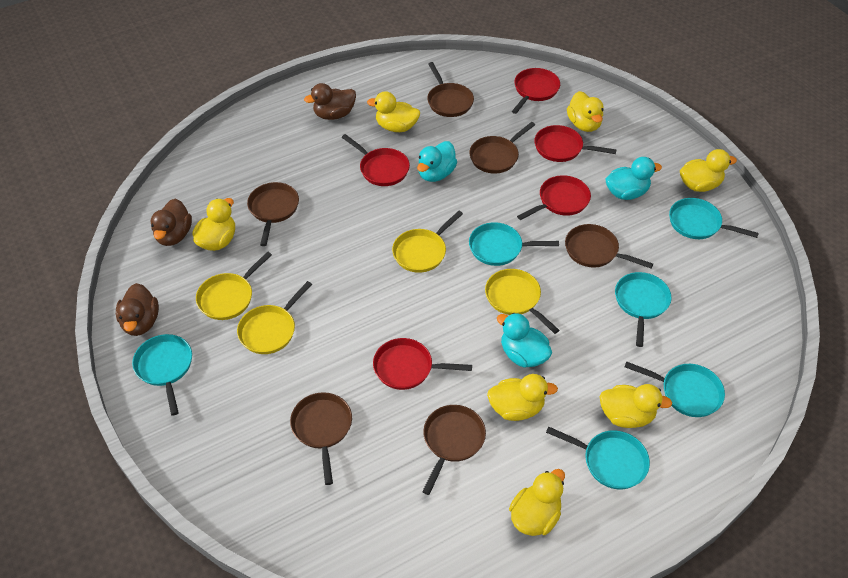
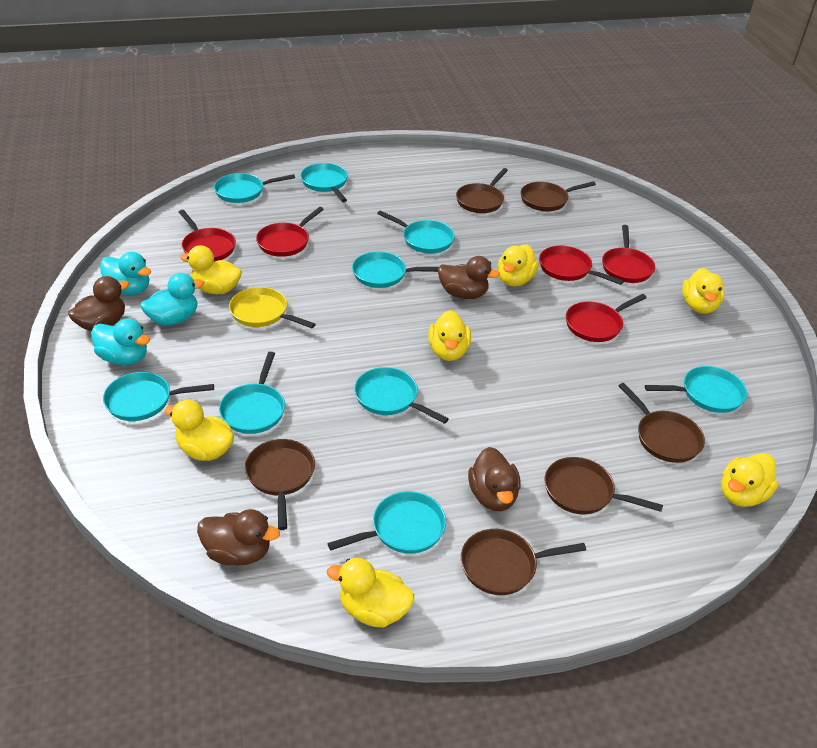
brown duck: [116,283,159,336] [151,199,192,246] [304,83,356,120] = 3 -> [68,276,129,331] [197,509,280,566] [438,256,500,299] [468,447,520,511] = 4
turquoise pan: [132,334,192,416] [469,222,559,266] [546,426,650,489] [615,272,671,347] [625,361,725,417] [669,198,759,239] = 6 -> [103,372,214,421] [214,173,295,203] [219,352,285,434] [300,163,348,202] [327,491,446,554] [352,251,438,288] [354,367,449,424] [377,210,455,253] [645,366,747,413] = 9
yellow pan: [196,252,272,320] [237,281,312,354] [392,211,463,273] [485,269,559,334] = 4 -> [229,287,316,328] = 1

